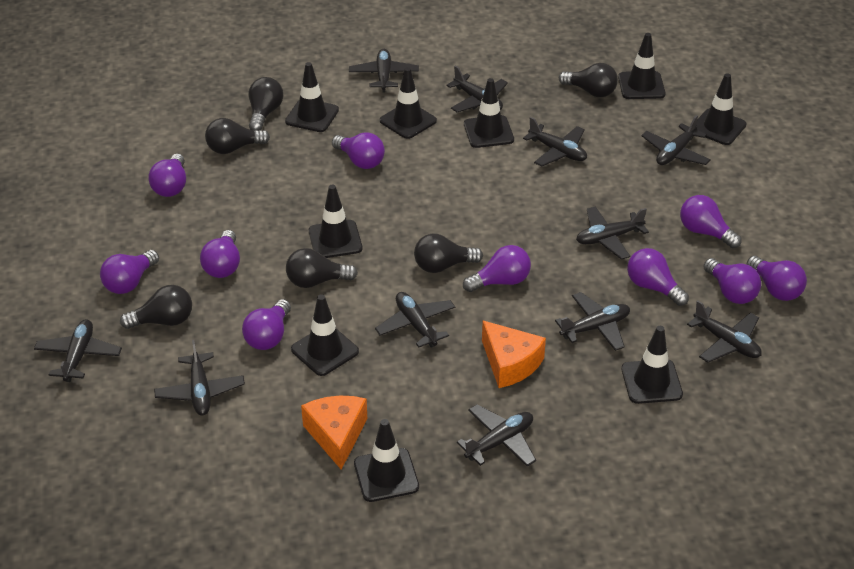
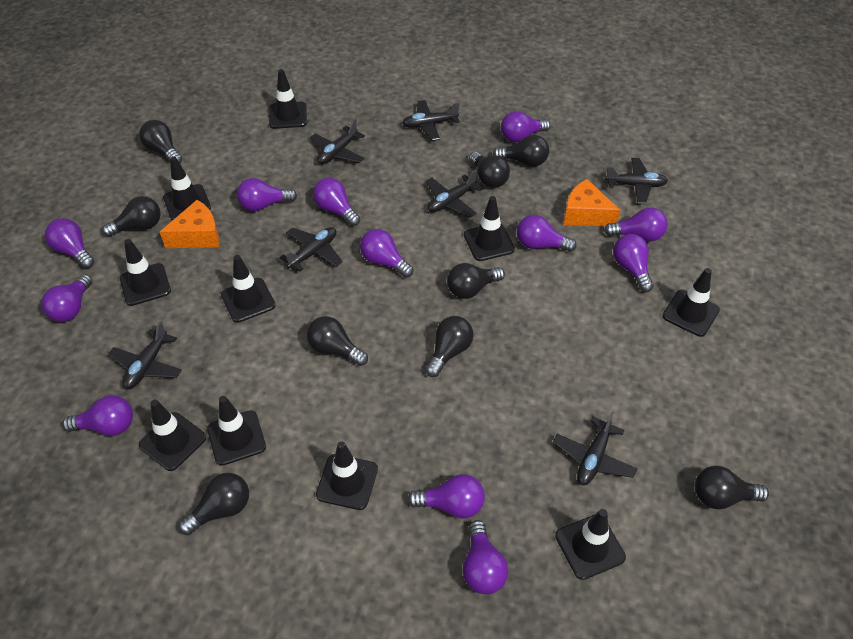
black light bulb: [120,285,192,329] [205,118,270,154] [249,77,283,130] [286,248,358,288] [414,234,483,273] [559,63,618,97] = 6 -> [102,196,161,237] [139,120,182,163] [178,473,249,535] [307,316,368,366] [425,316,474,377] [447,263,505,299] [469,152,510,188] [493,135,549,167] [695,466,769,510] = 9
black plane: [34,319,122,382] [154,340,245,415] [349,49,419,93] [375,292,455,348] [446,65,508,112] [457,404,536,467] [523,117,587,167] [555,292,630,351] [576,206,649,259] [641,115,711,165] [687,300,762,363] = 11 -> [108,321,182,389] [280,227,342,272] [310,118,365,164] [402,100,460,141] [426,170,483,218] [553,411,637,485] [605,158,668,204] = 7
black traffic cone: [285,62,339,132] [291,294,359,376] [309,185,362,258] [354,419,419,502] [380,67,437,139] [464,78,514,148] [618,33,665,99] [621,326,683,404] [696,73,746,145] = 9 -> [120,239,171,306] [139,400,206,471] [163,157,211,220] [207,396,266,466] [221,255,276,323] [269,69,307,129] [316,441,378,510] [464,196,515,261] [555,509,626,580] [663,268,720,337] = 10
purple light bulb: [100,250,159,294] [148,154,186,197] [200,230,240,278] [242,299,291,350] [332,132,385,169] [463,245,531,292] [627,248,689,306] [680,195,741,248] [704,258,761,304] [746,256,807,301] = 10 -> [41,274,93,322] [45,218,94,269] [62,395,133,436] [237,178,297,211] [313,178,360,226] [360,229,413,278] [407,474,485,519] [462,520,509,595] [501,111,550,142] [517,215,576,252] [604,207,668,242] [613,234,654,292] = 12

